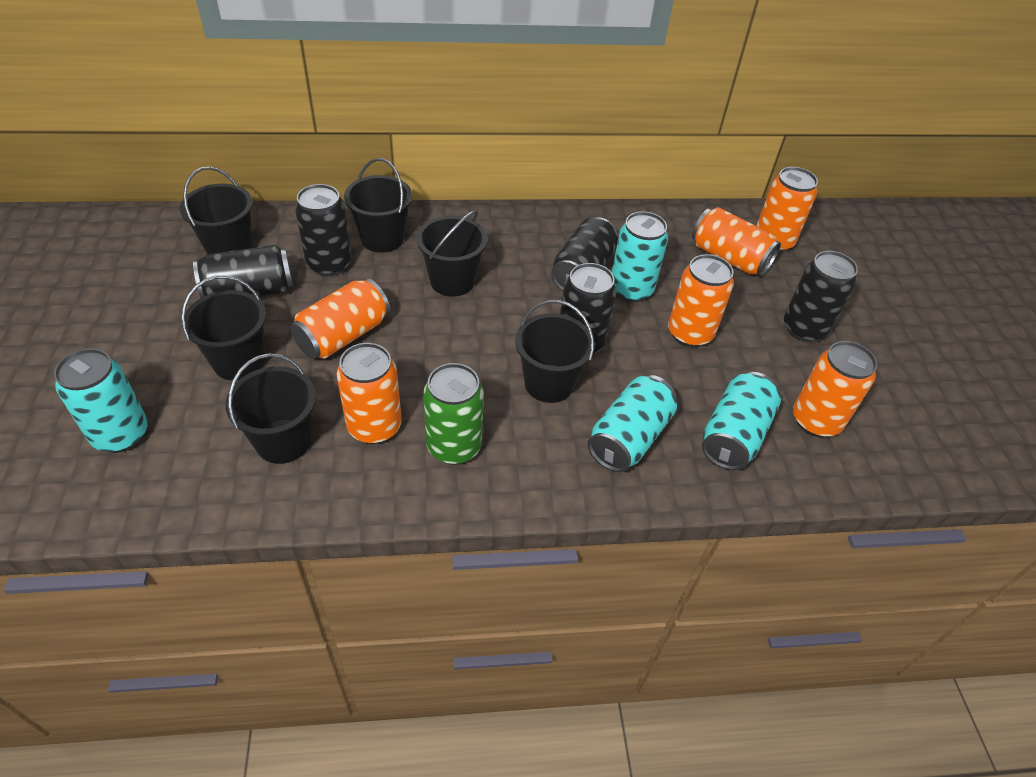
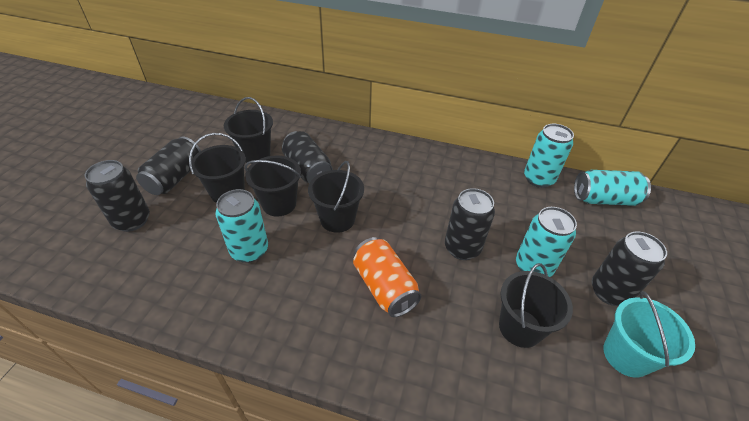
black bucket: [180,167,253,254] [181,275,266,380] [225,353,316,464] [344,158,412,253] [417,210,487,297] [515,300,595,403] = 6 -> [189,133,246,203] [224,97,273,164] [245,156,301,217] [308,161,364,233] [499,263,573,348] = 5
green can: [423,363,484,465] = 1 -> none = 0
orange can: [290,278,390,359] [336,343,402,444] [668,254,734,348] [692,207,781,276] [756,167,818,253] [793,341,877,438] = 6 -> [353,237,421,317] = 1
turquoise bucket: none = 0 -> [603,291,695,378] = 1

